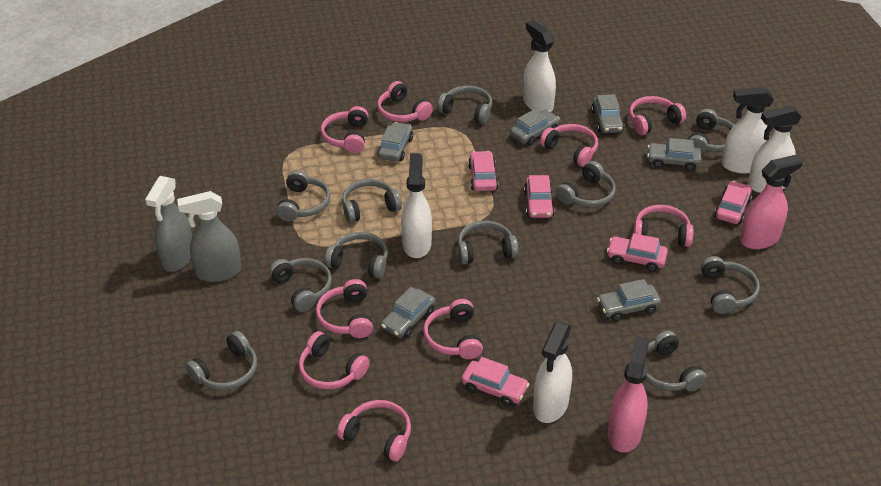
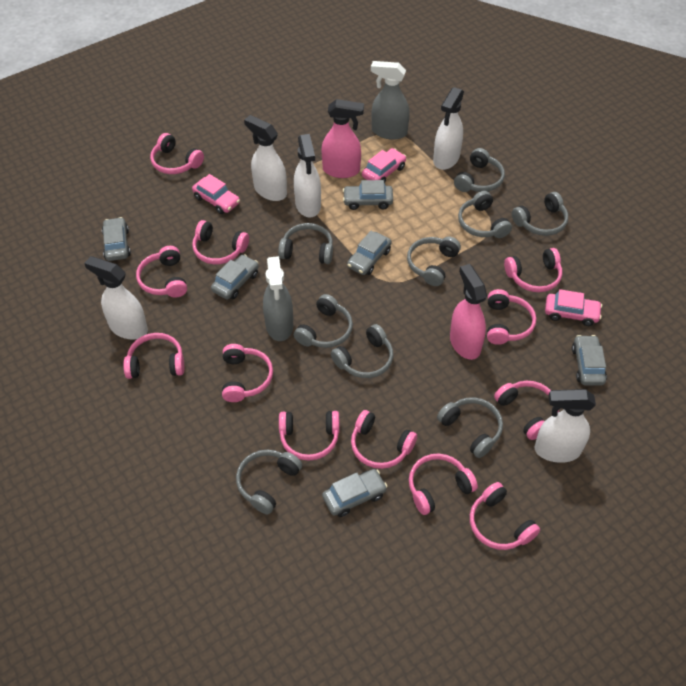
grey headphones: [186,331,257,391] [269,258,332,312] [276,170,330,221] [325,232,388,279] [342,179,402,223] [437,86,492,124] [458,221,519,264] [556,161,616,208] [645,331,707,391] [688,109,735,153] [701,256,760,314] = 11 -> [236,450,302,515] [278,223,333,264] [294,294,353,348] [331,324,393,378] [407,237,461,286] [437,397,503,458] [454,148,505,192] [458,191,512,238] [512,192,568,236] = 9
pink car: [461,357,529,406] [468,151,498,191] [524,175,555,218] [607,233,668,272] [714,181,752,224] = 5 -> [192,174,240,214] [362,148,406,183] [545,289,602,326] = 3
pink headphones: [299,331,370,389] [316,279,373,338] [321,106,368,153] [337,400,411,461] [377,81,433,122] [423,299,483,359] [540,124,598,167] [629,96,686,135] [633,205,693,247] = 9 -> [123,333,184,379] [136,246,187,298] [150,133,204,174] [192,220,249,264] [222,344,273,402] [279,411,340,461] [351,410,417,469] [409,454,478,515] [470,482,540,550] [487,289,536,345] [494,381,559,440] [504,248,562,292] = 12

